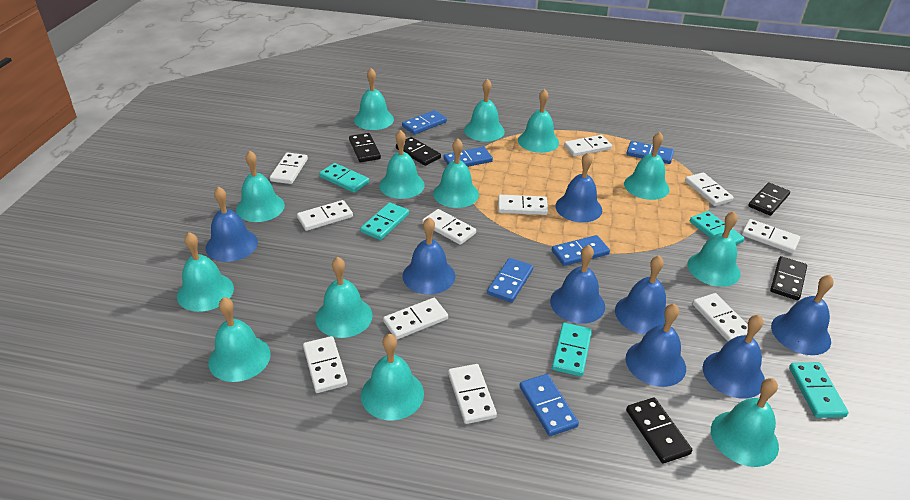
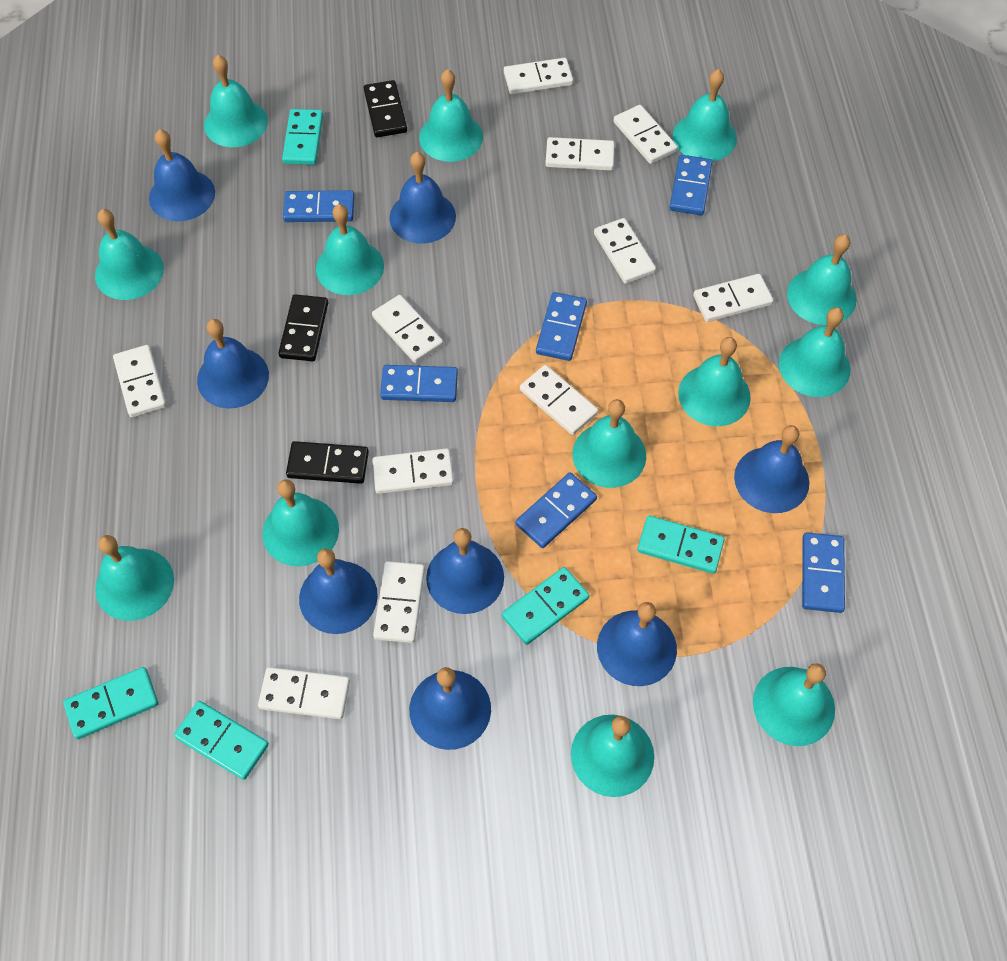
black domino: [349,133,381,162] [396,137,441,166] [626,398,692,464] [748,182,790,216] [770,256,807,300] = 5 -> [278,294,328,361] [286,441,369,484] [364,80,407,137] = 3

